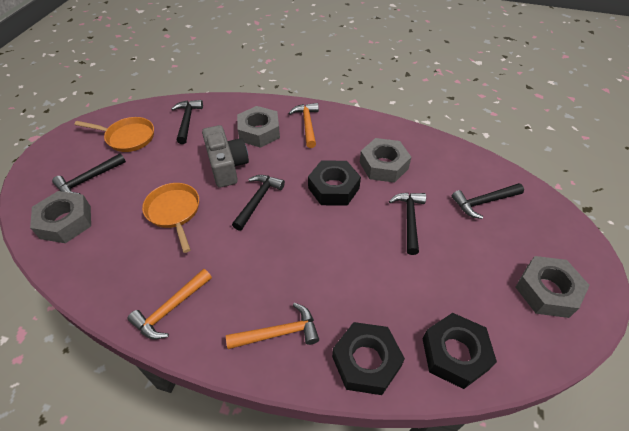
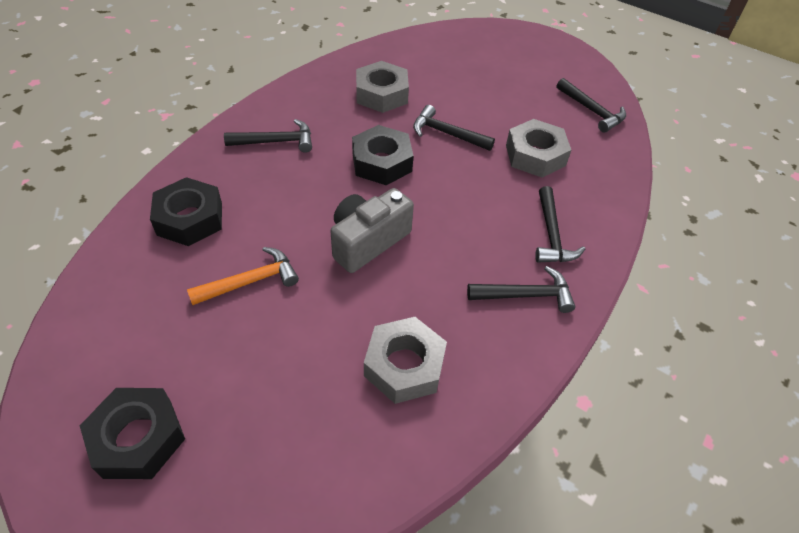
grey nut: [30,191,91,243] [237,106,280,148] [360,138,411,183] [515,256,590,318] = 4 -> [356,61,409,113] [364,317,447,404] [506,119,571,177] = 3
orange hammer: [128,269,212,339] [226,303,319,349] [289,103,319,148] = 3 -> [187,247,299,305] = 1
orange pan: [74,117,154,152] [142,183,199,253] = 2 -> none = 0

